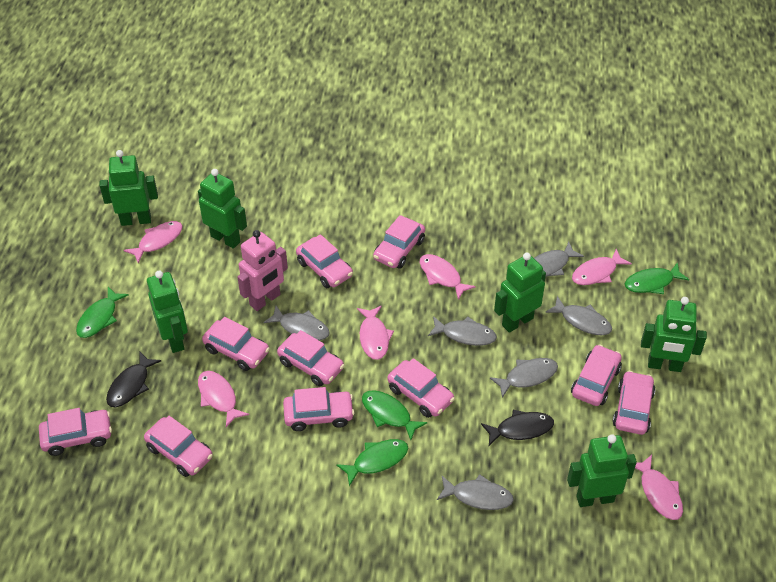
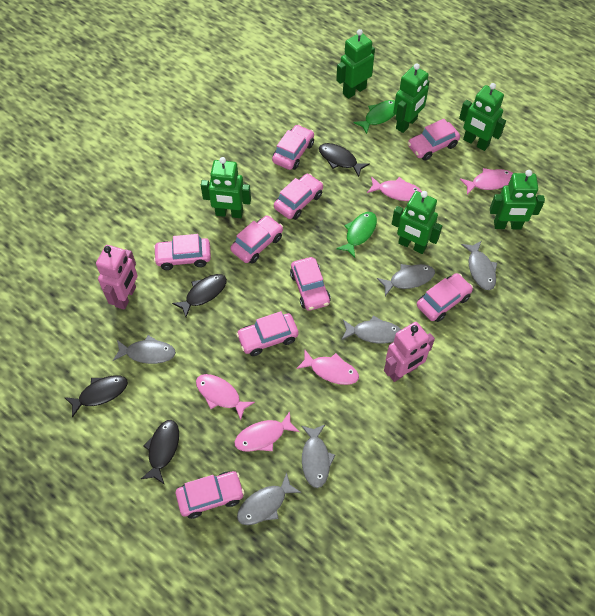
black fish: [106,352,161,407] [481,410,554,446] = 2 -> [64,375,128,418] [141,420,179,485] [172,274,227,317] [319,143,370,177] = 4
green fish: [76,287,129,338] [336,439,408,487] [362,390,428,440] [625,262,689,294] = 4 -> [336,212,377,258] [353,100,395,134] = 2
pink car: [39,408,112,456] [144,416,213,477] [202,317,270,371] [277,330,344,386] [283,387,355,431] [296,234,353,288] [373,215,425,269] [387,358,455,418] [571,344,622,406] [613,371,656,435] = 10 -> [153,234,211,270] [176,471,245,519] [231,215,283,264] [236,311,299,356] [272,124,314,170] [274,173,323,220] [290,257,331,311] [408,119,460,161] [417,273,473,322] = 9
pink fish: [123,221,183,263] [198,371,249,427] [357,306,394,360] [420,254,476,300] [572,249,632,285] [635,455,683,520] = 6 -> [196,374,255,420] [235,411,299,452] [296,350,359,385] [367,176,422,201] [460,168,513,195] = 5
pink robot: [237,230,288,311] = 1 -> [96,245,138,310] [384,322,435,382] = 2

